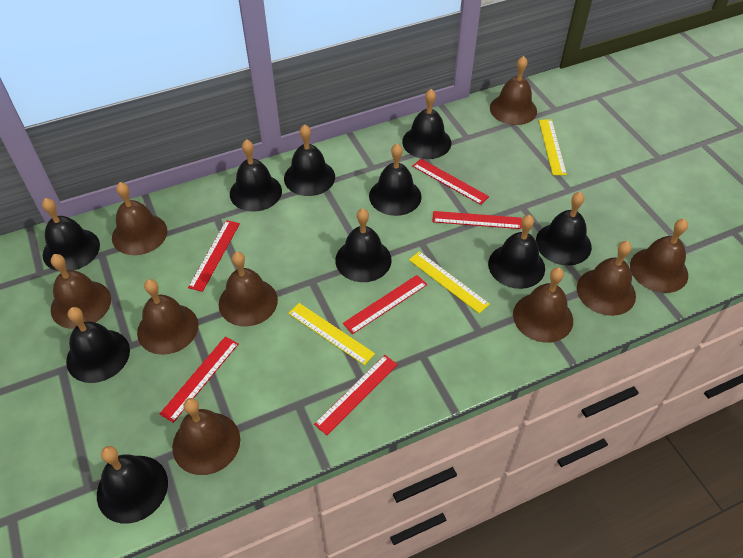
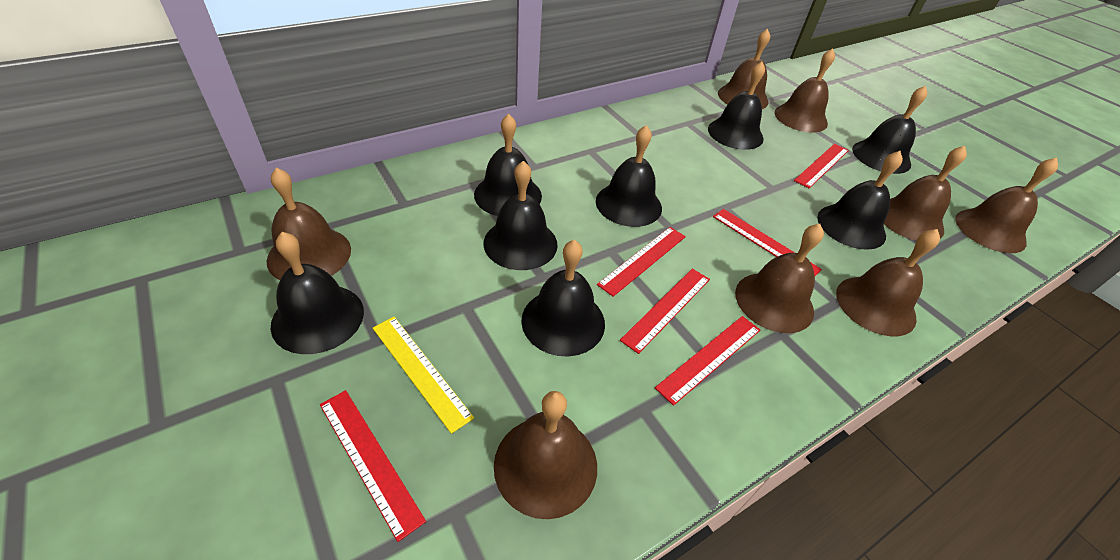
black bell: [42,198,100,271] [66,307,130,383] [97,446,168,523] [230,139,282,212] [284,124,335,196] [335,208,392,282] [369,144,421,216] [402,89,451,159] [488,215,545,289] [536,192,592,266] = 10 -> [271,232,364,354] [474,114,542,216] [483,161,558,270] [521,240,605,357] [596,125,662,227] [708,62,765,150] [817,151,903,250] [852,86,927,174] = 8
brown bell: [51,254,111,329] [112,182,167,255] [137,279,198,355] [172,398,240,475] [219,252,278,326] [490,56,537,125] [513,267,573,343] [577,241,636,316] [630,219,688,293] = 9 -> [266,168,351,280] [494,391,597,519] [718,29,770,109] [735,224,824,333] [774,49,835,132] [836,229,940,336] [884,146,967,241] [955,157,1058,253] = 8
yellow ruler: [288,303,375,365] [409,251,490,314] [539,119,567,175] = 3 -> [373,317,474,434] = 1

